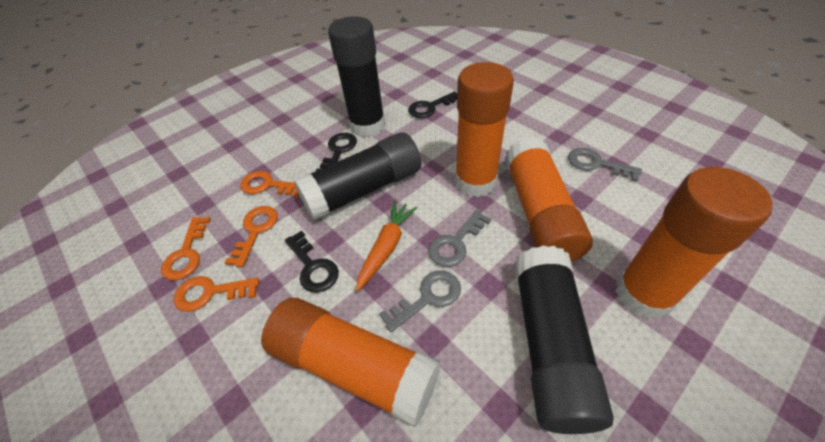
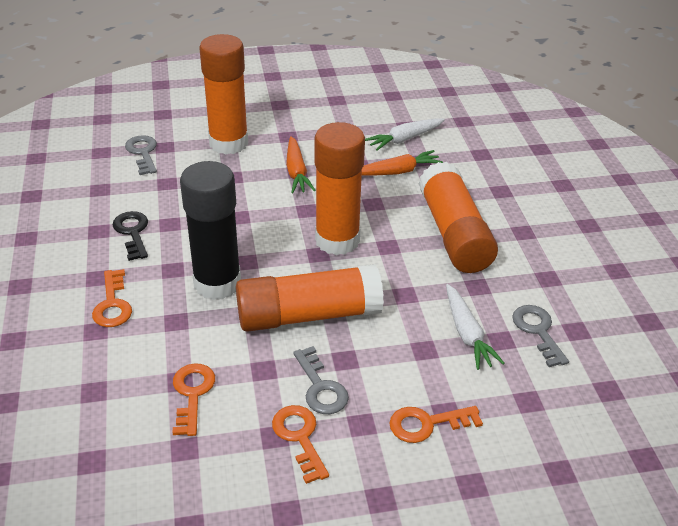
black glue stick: [294,132,421,221] [328,16,386,137] [514,245,614,434] = 3 -> [180,161,241,300] = 1
black key: [285,231,339,293] [315,133,357,172] [408,91,457,118] = 3 -> [113,211,148,261] = 1
orange carrot: [356,201,417,292] = 1 -> [286,136,316,193] [362,150,443,176] = 2
white carrot: none = 0 -> [365,118,445,151] [446,284,505,370] = 2

